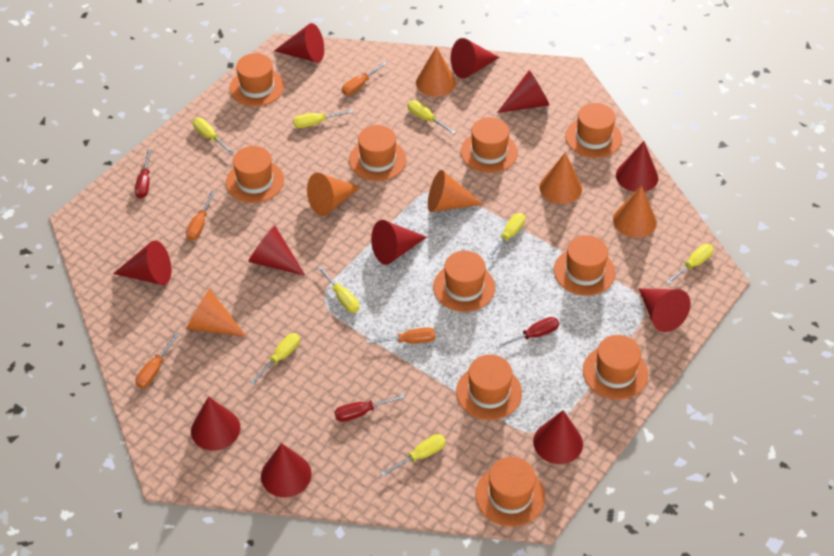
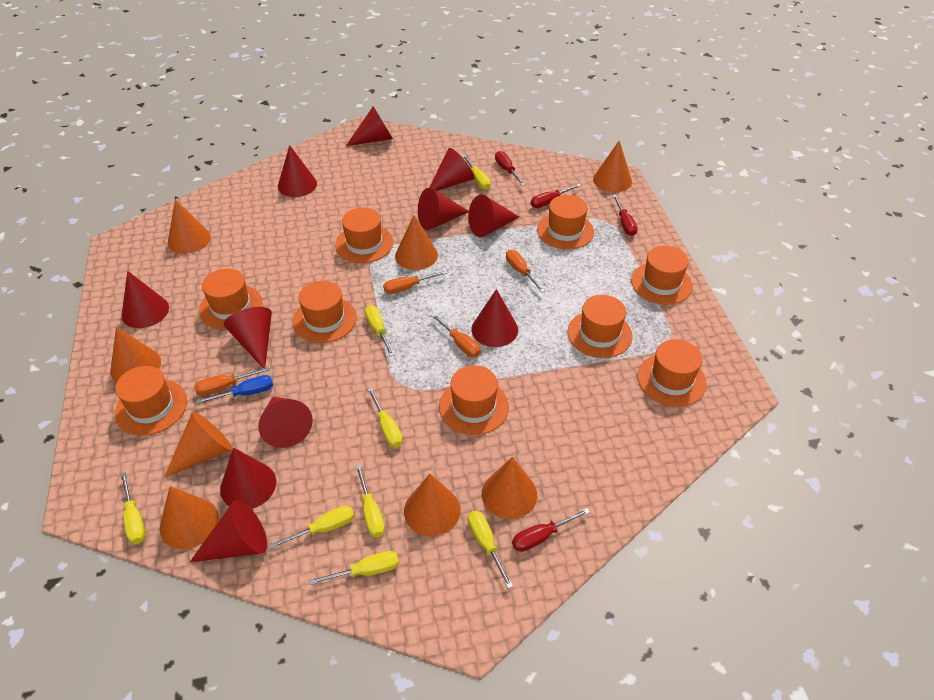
blue screwdriver: none = 0 -> [196,375,273,404] = 1
orange cone: [186,289,247,337] [307,173,361,216] [416,46,456,97] [428,170,484,212] [540,152,582,204] [613,186,657,238] = 6 -> [110,326,161,383] [160,486,219,549] [164,412,233,478] [168,199,211,254] [395,215,438,270] [404,474,461,536] [482,457,537,519] [593,141,632,192] = 8
orange hat: [226,146,284,203] [230,53,285,106] [349,125,407,181] [433,251,495,312] [456,354,522,420] [461,117,518,173] [476,457,545,527] [554,235,616,296] [565,103,622,158] [583,335,648,400] = 10 -> [115,366,187,436] [199,269,263,330] [293,281,357,343] [335,207,393,263] [439,365,509,435] [537,195,594,250] [567,295,632,358] [631,246,693,305] [638,339,707,407] = 9
red screwdriver: [135,150,151,198] [335,394,405,422] [496,317,559,348] = 3 -> [495,151,525,186] [512,508,590,552] [531,184,581,208] [613,195,638,236] = 4

